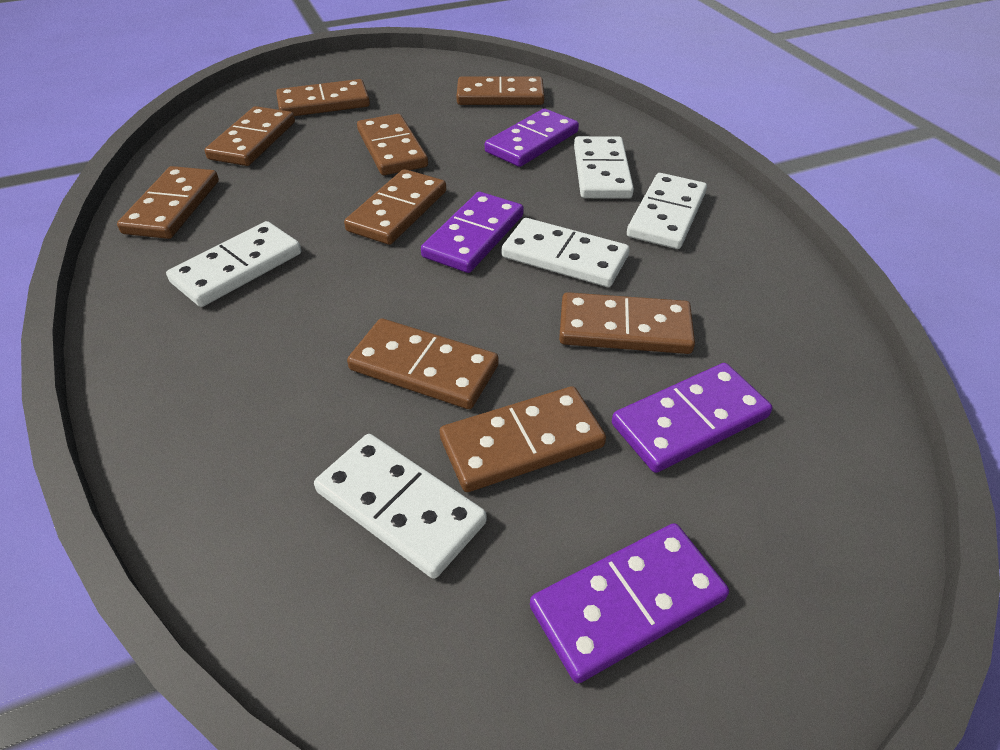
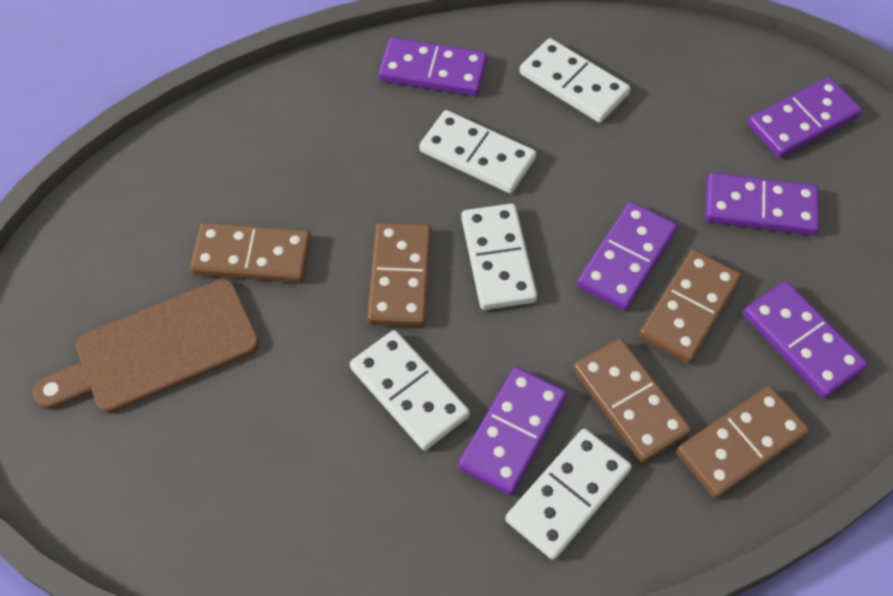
brown cutting board: none = 0 -> [33,279,259,413] = 1
brown domino: [117,166,219,239] [205,106,295,166] [276,79,370,116] [344,169,446,245] [347,318,499,409] [357,114,428,175] [440,386,606,492] [456,77,545,105] [559,292,695,354] = 9 -> [190,223,311,283] [367,222,432,327] [573,338,692,463] [639,250,742,364] [676,386,810,499] = 5
purple domino: [421,192,524,273] [485,109,579,167] [530,523,729,683] [612,363,773,473] = 4 -> [379,37,488,96] [458,367,567,495] [577,202,678,311] [705,172,819,235] [743,281,868,398] [748,77,862,158] = 6

